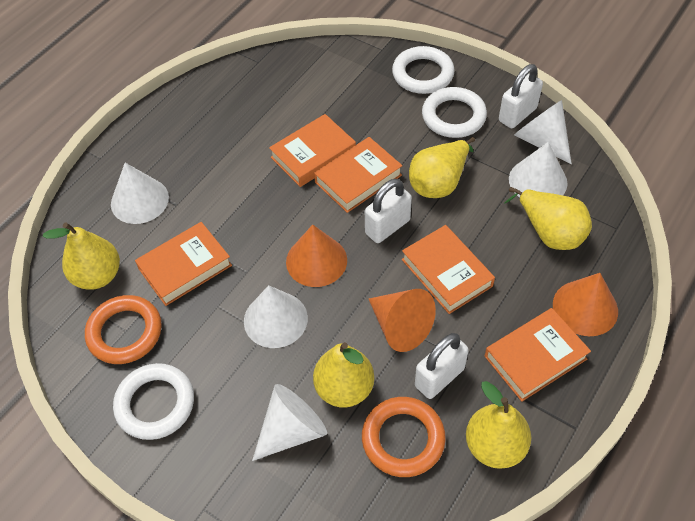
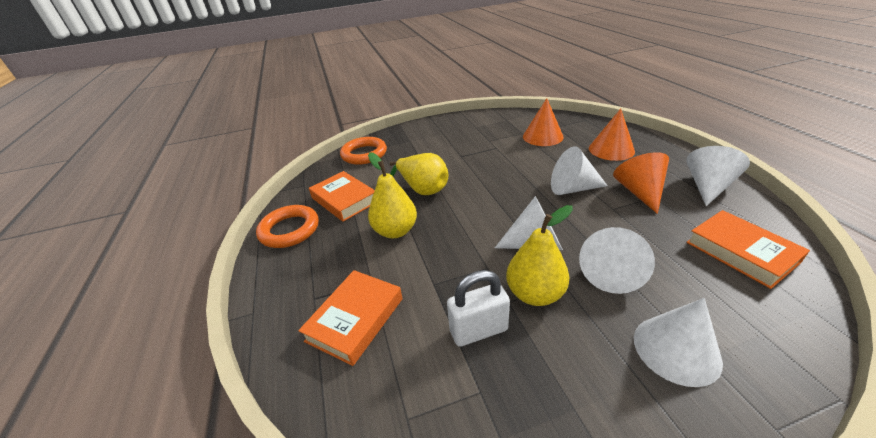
orange book: [135,222,232,306] [269,114,356,187] [314,137,403,213] [402,225,495,314] [485,308,591,402] = 5 -> [298,270,403,366] [309,171,375,222] [686,210,810,289] = 3
white padlock: [365,179,412,243] [415,333,469,399] [499,64,543,128] = 3 -> [447,270,510,347] = 1
white ring: [113,363,194,440] [392,46,454,94] [422,87,487,138] = 3 -> none = 0
yellow pear: [43,223,120,290] [313,342,374,408] [409,137,475,198] [466,381,531,469] [504,187,592,250] = 5 -> [368,152,417,238] [390,153,448,195] [506,205,573,306] = 3

